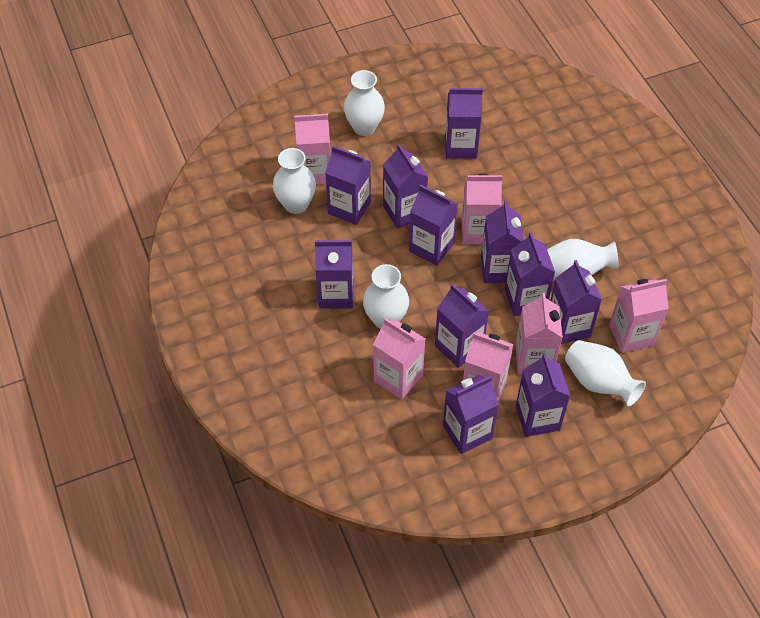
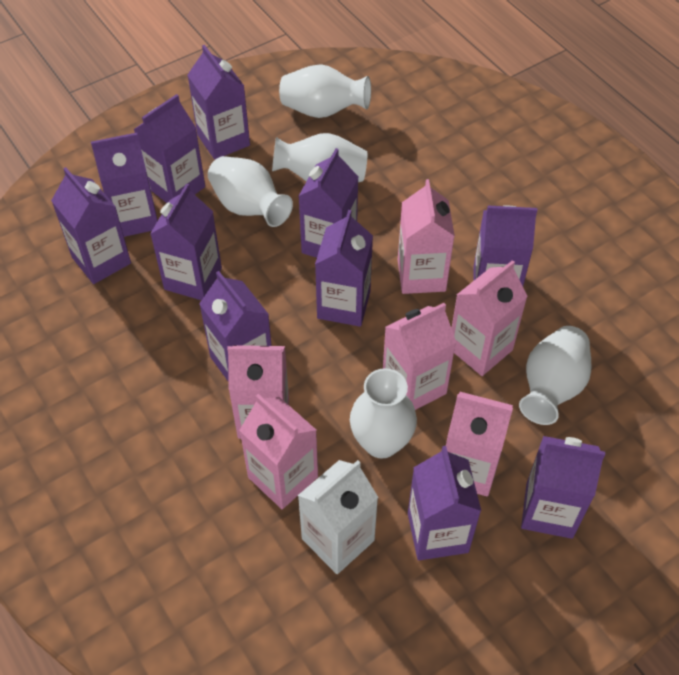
white carton: none = 0 -> [298,460,379,574] = 1

